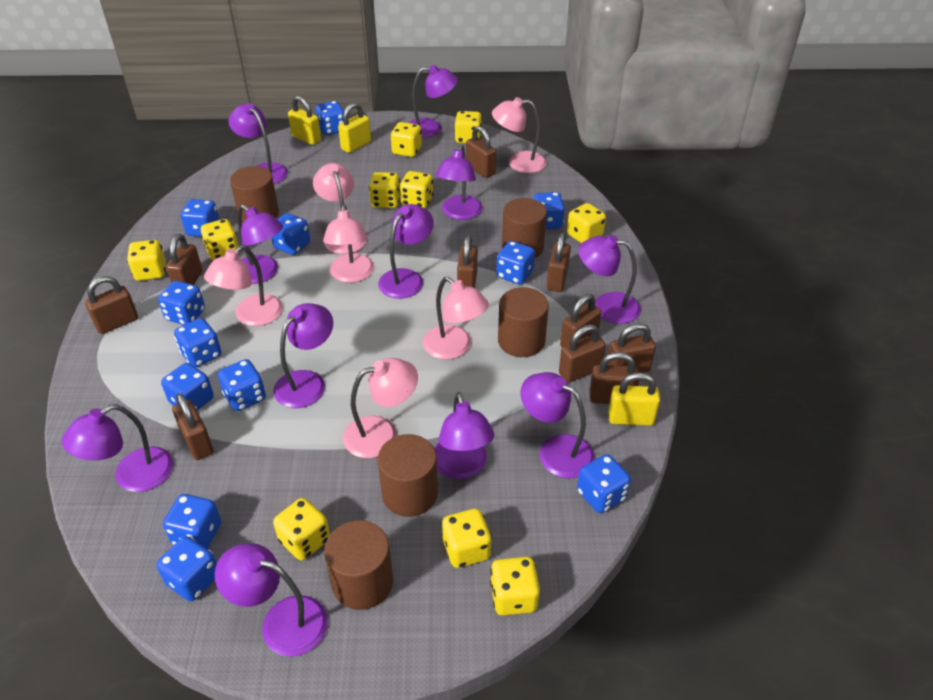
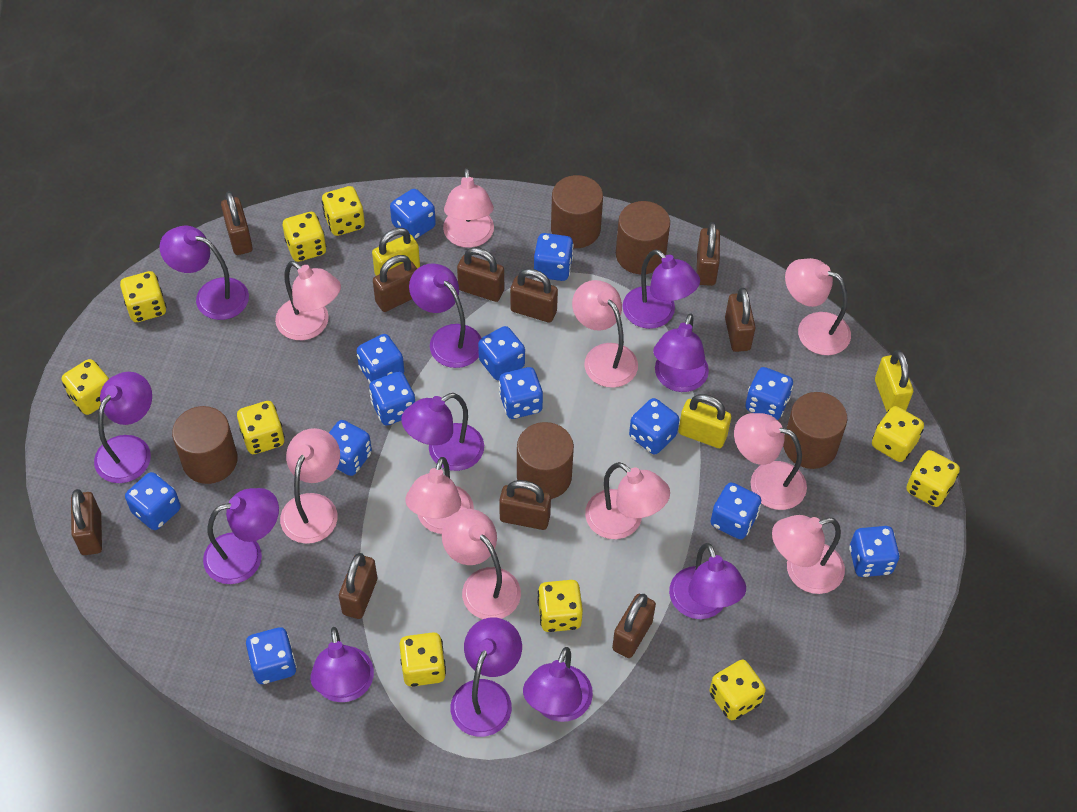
blue dice: [156,536,217,601] [158,281,205,325] [161,363,214,410] [163,494,221,549] [174,318,222,367] [181,199,220,237] [218,359,266,411] [271,213,310,255] [316,101,344,135] [496,241,535,284] [533,192,565,229] [577,454,631,513] = 12 -> [125,472,181,530] [246,627,297,684] [329,420,372,476] [357,334,404,383] [369,371,415,425] [390,189,436,239] [478,326,525,380] [499,367,543,419] [534,233,574,281] [629,398,679,454] [710,483,761,539] [745,367,793,420] [849,526,900,577] = 13
pink lamp: [204,245,283,326] [313,163,366,254] [323,204,374,283] [343,358,418,458] [423,277,489,360] [492,97,547,173] = 6 -> [275,261,341,340] [280,428,340,544] [405,457,474,534] [442,509,521,619] [443,168,494,248] [572,280,638,388] [585,462,670,539] [734,413,807,510] [772,515,845,594] [785,258,851,355] = 10

